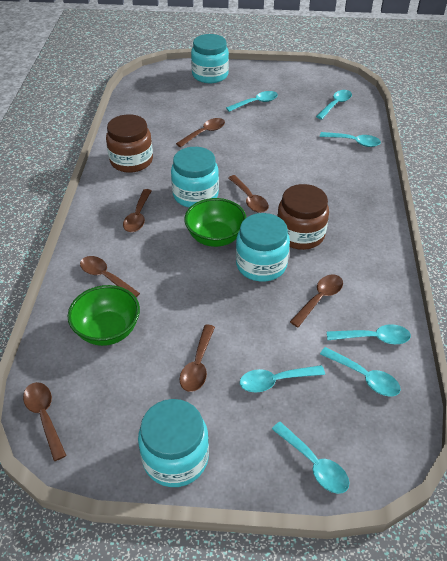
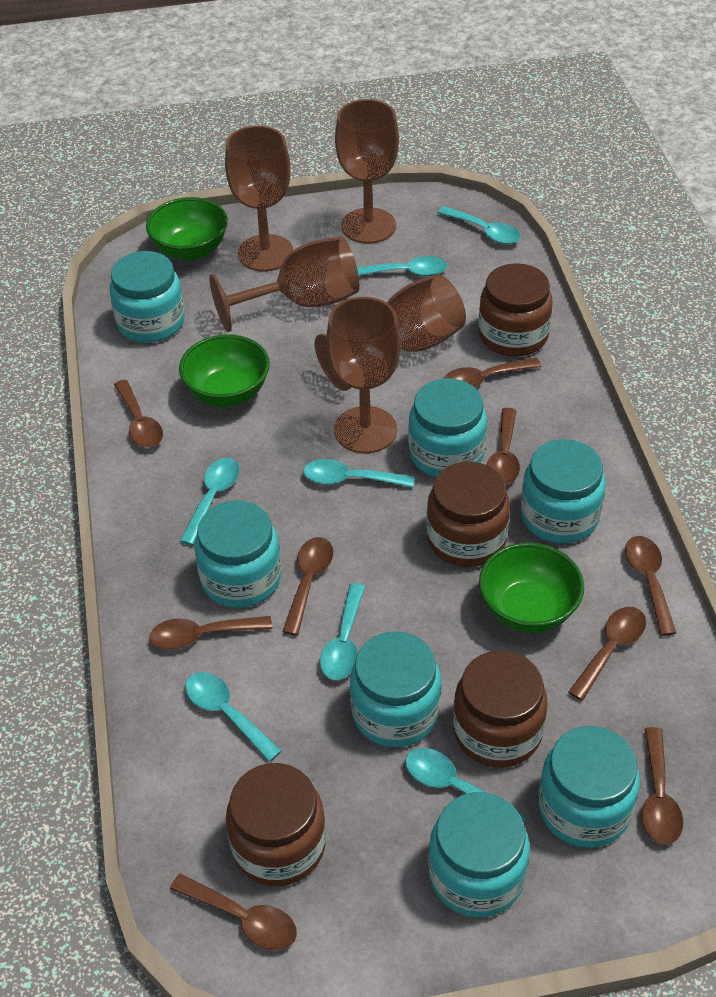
brown goblet: none = 0 -> [209,237,359,332] [225,126,293,271] [315,274,466,391] [326,297,401,454] [335,99,399,244] = 5
brown jar: [106,114,153,173] [277,184,329,250] = 2 -> [226,763,326,886] [426,462,510,567] [453,650,548,768] [479,263,553,357] = 4
brown spoon: [23,382,67,461] [80,256,140,297] [123,189,151,232] [176,118,225,147] [180,325,215,392] [228,175,269,213] [290,274,343,327] = 7 -> [114,380,163,448] [149,616,272,649] [170,874,297,950] [283,537,333,636] [443,358,542,387] [487,408,520,485] [568,607,646,701] [625,536,676,636] [642,727,683,845] = 9
green bowl: [68,285,140,346] [184,198,246,247] = 2 -> [146,197,228,261] [179,334,270,407] [479,542,584,633] = 3
turquoise jar: [138,399,209,487] [171,147,219,208] [191,34,229,83] [236,213,290,282] = 4 -> [110,251,185,343] [195,500,281,608] [350,631,442,747] [408,378,487,477] [428,792,530,918] [521,439,606,543] [538,726,640,848] = 7

